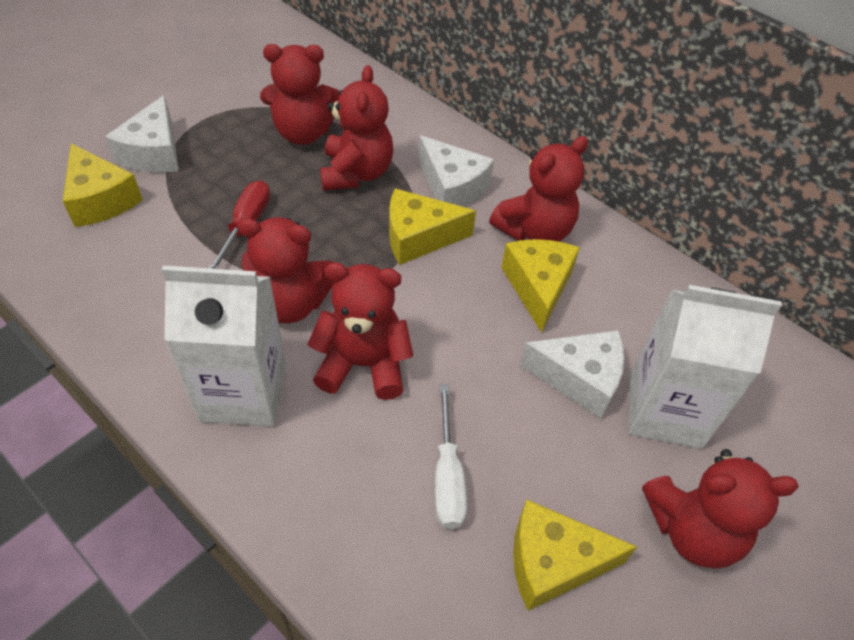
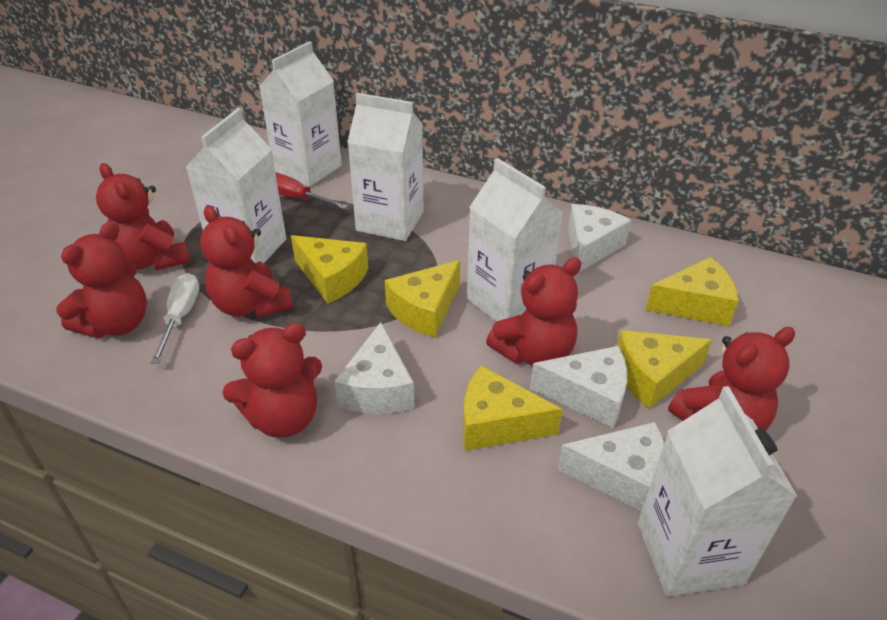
white carton: [162,265,286,426] [628,285,782,449] = 2 -> [186,108,286,263] [259,41,342,187] [348,93,424,241] [467,158,563,322] [638,386,798,597] = 5
white cheese: [105,95,179,173] [418,135,494,207] [519,330,624,418] = 3 -> [334,322,414,414] [530,346,627,428] [558,422,664,512] [568,204,631,273] = 4
yellow cheese: [63,143,143,227] [389,188,476,265] [501,239,580,333] [513,500,637,611] = 4 -> [291,235,368,303] [385,260,460,338] [463,365,562,451] [617,330,712,409] [646,257,738,326] = 5

